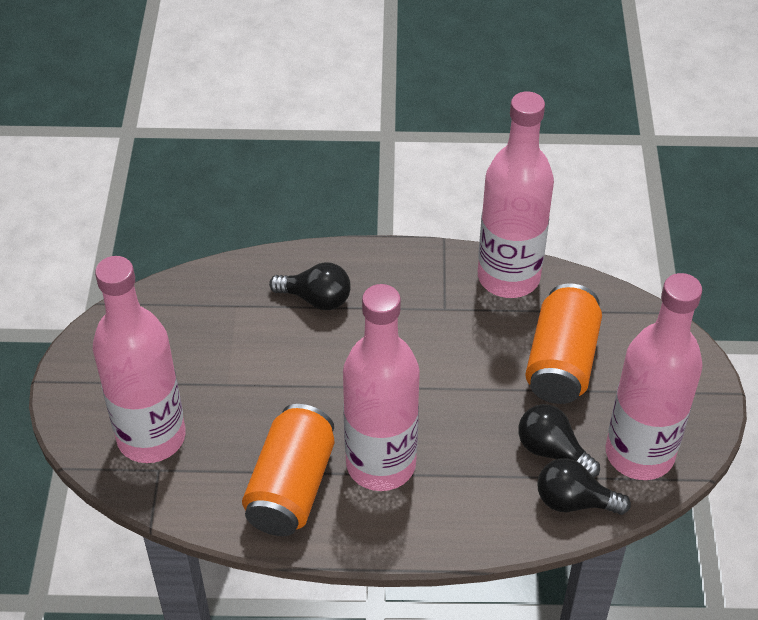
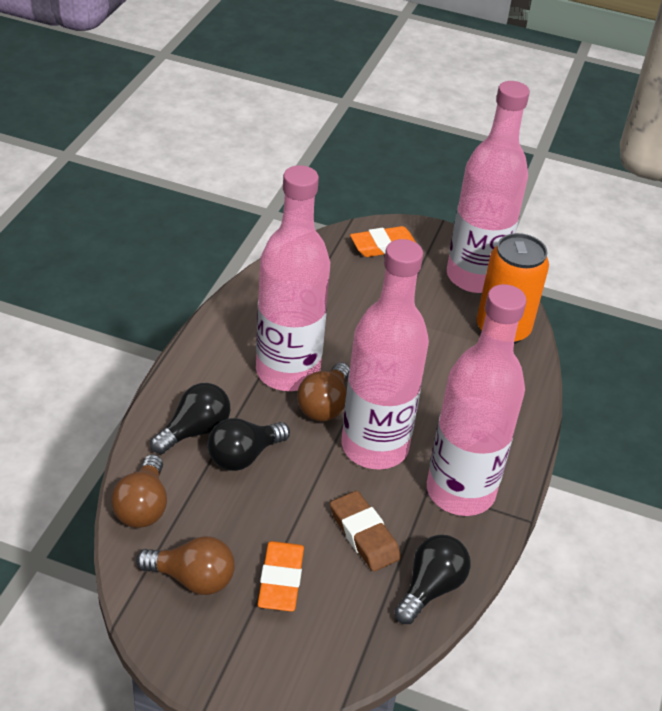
brown eraser: none = 0 -> [330,491,401,572] = 1
brown light bulb: none = 0 -> [111,454,167,528] [136,536,235,595] [297,362,350,421] = 3
orange can: [242,404,334,536] [525,283,602,404] = 2 -> [476,233,549,344] = 1
orange eraser: none = 0 -> [257,541,304,612] [350,226,416,257] = 2

